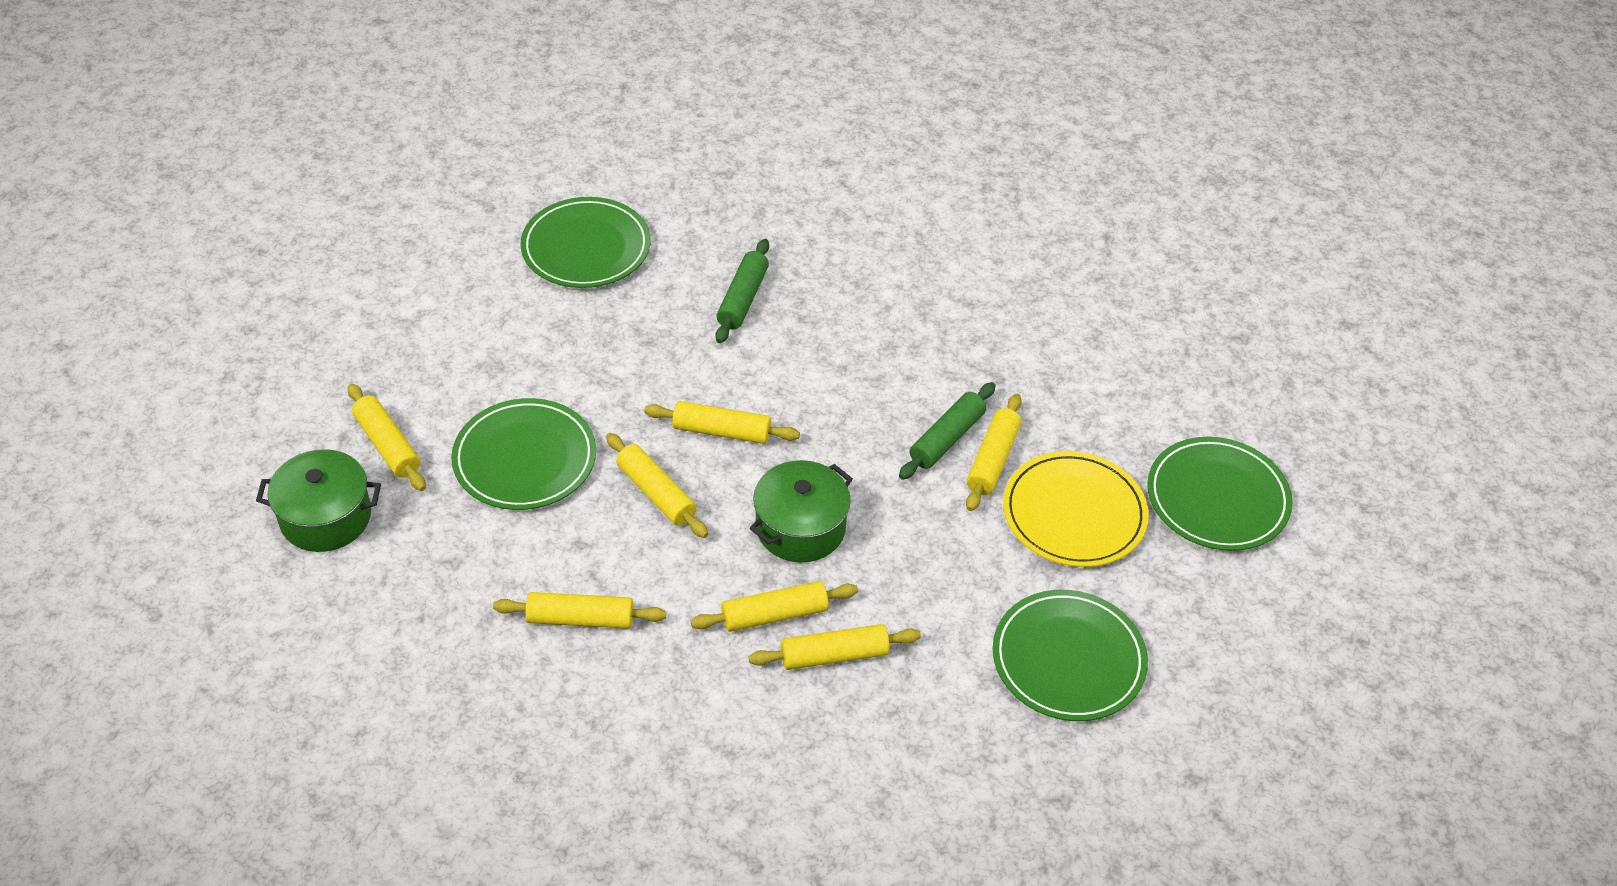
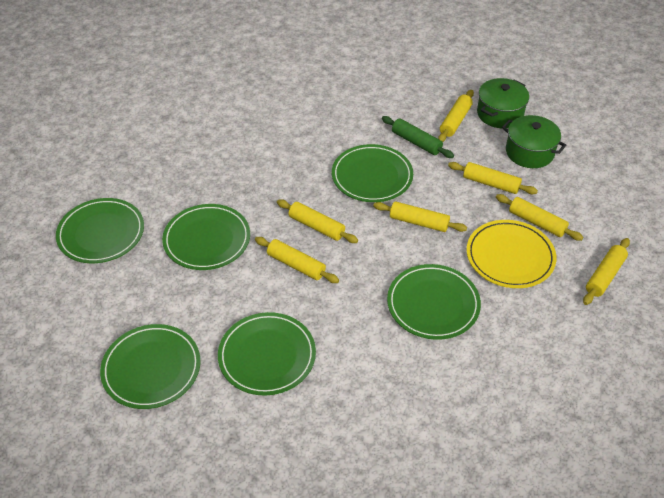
green plate: [451,398,596,510] [521,197,651,288] [993,590,1148,721] [1147,437,1292,551] = 4 -> [56,198,144,263] [100,324,201,409] [162,204,250,270] [218,312,316,396] [332,144,413,202] [387,264,481,340] = 6
green rolling pin: [715,239,769,343] [899,382,996,480] = 2 -> [382,116,454,158] = 1

